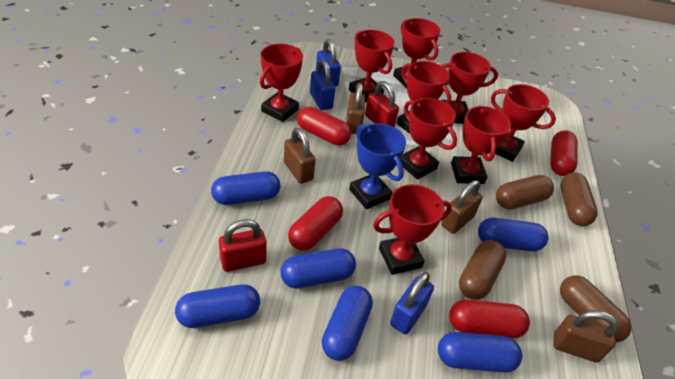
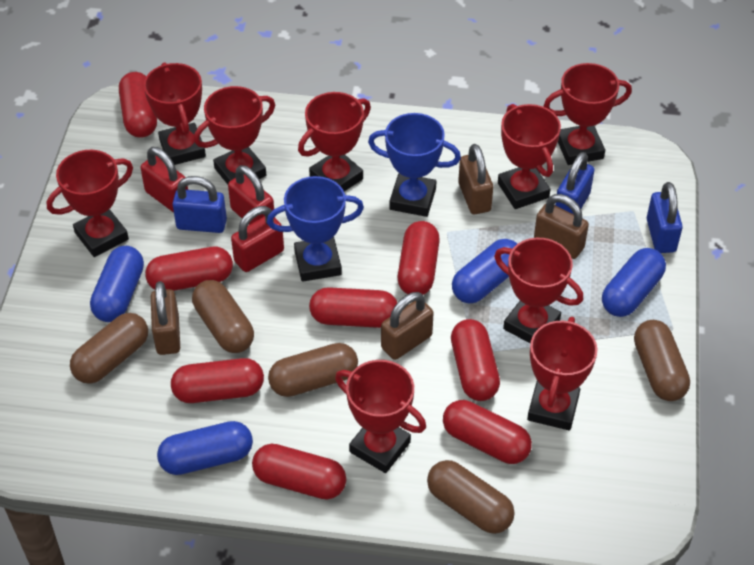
blue capsule: [175,284,260,328] [211,171,280,205] [280,248,356,288] [322,286,373,361] [438,332,522,373] [478,218,548,251] = 6 -> [90,246,144,322] [157,421,253,475] [452,239,517,303] [602,248,666,317] = 4
blue trophy: [349,123,406,209] = 1 -> [267,176,364,282] [368,113,461,217] = 2
brown capsule: [459,240,506,300] [496,175,554,209] [560,173,598,226] [560,275,632,342] = 4 -> [70,313,148,384] [192,280,254,353] [268,343,358,397] [427,460,515,534] [634,320,690,401] = 5
red capsule: [288,196,343,251] [297,106,351,146] [449,299,530,338] [550,130,578,176] = 4 -> [119,72,157,138] [145,247,233,291] [171,358,264,403] [252,444,346,499] [309,287,397,328] [398,221,440,295] [443,400,532,464] [451,319,500,401] = 8
red padlock: [219,219,267,272] [365,81,399,127] = 2 -> [140,147,188,212] [228,165,274,225] [231,206,284,272] = 3

